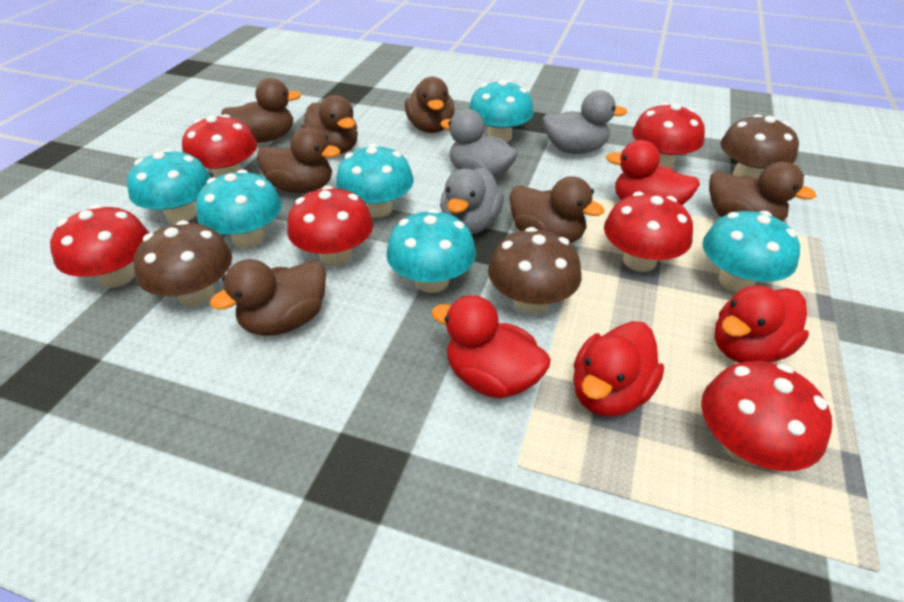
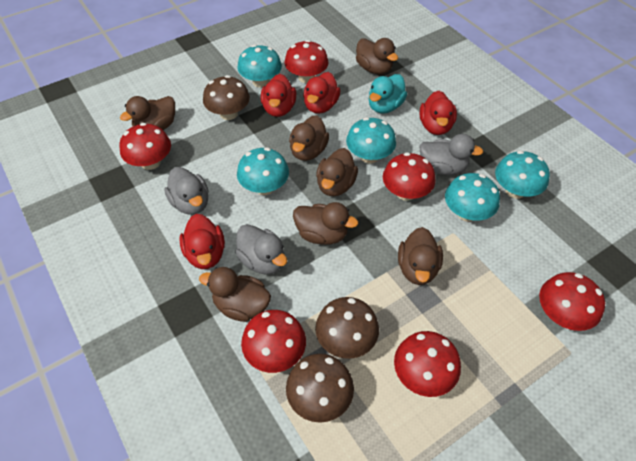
turquoise duck: none = 0 -> [369,74,407,113] = 1
turquoise mushroom: [127,149,211,223] [196,169,282,247] [336,144,414,218] [386,209,476,293] [469,80,534,142] [702,211,800,292] = 6 -> [237,45,282,88] [237,147,289,195] [346,117,396,164] [445,173,500,222] [495,150,550,199] = 5

